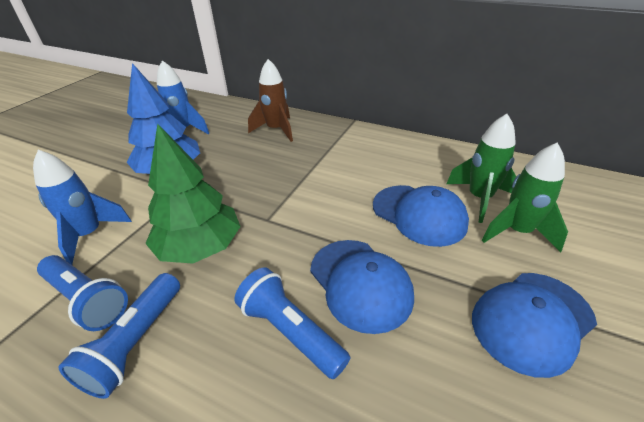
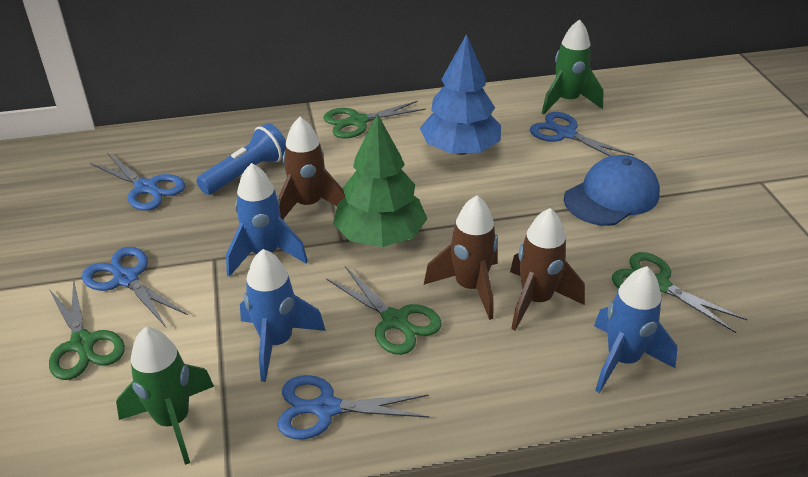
blue cap: [310,240,414,334] [373,185,469,247] [472,273,597,378] = 3 -> [564,155,660,226] = 1
blue flashlight: [37,255,128,331] [58,273,180,399] [234,267,350,379] = 3 -> [196,123,286,195] = 1
blue rocket: [33,150,132,265] [157,60,209,134] = 2 -> [226,163,308,277] [240,249,326,382] [594,266,677,393] = 3
blue scissors: none = 0 -> [82,247,188,327] [90,153,185,211] [277,375,429,439] [530,112,634,156] = 4
brown rocket: [248,59,293,142] = 1 -> [279,117,345,220] [424,195,498,320] [510,208,585,330] = 3
green scissors: none = 0 -> [49,279,125,380] [323,101,426,138] [326,266,442,355] [612,252,747,333] = 4

